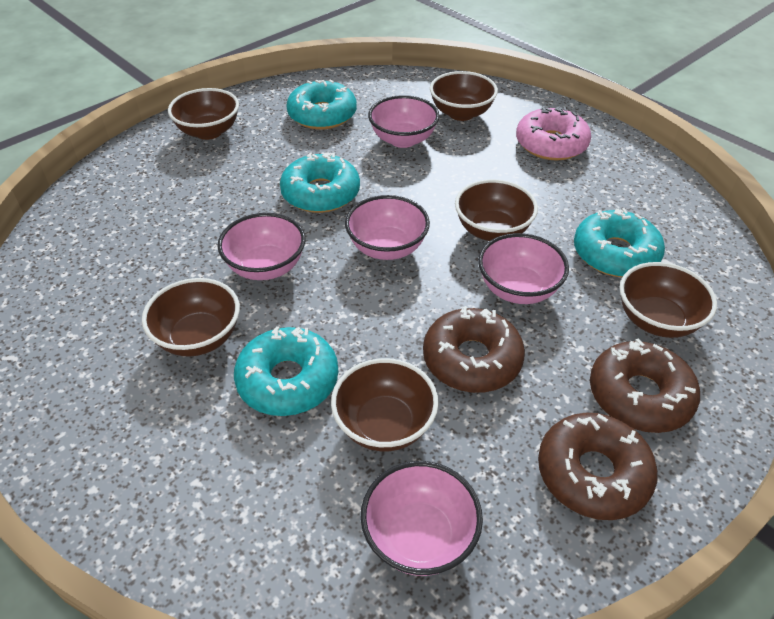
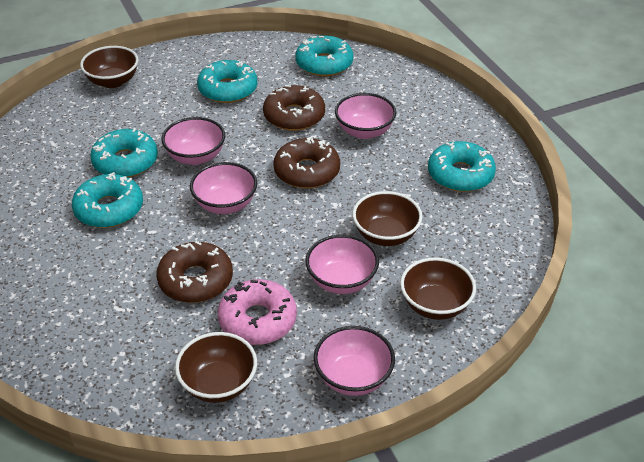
brown bowl: [142,278,240,357] [168,88,239,140] [331,358,439,451] [430,71,498,121] [455,179,538,241] [620,262,717,338] = 6 -> [80,46,139,88] [175,332,257,403] [352,191,422,246] [400,257,476,320] = 4
turquoise donut: [234,326,338,416] [280,152,360,213] [287,79,357,130] [574,208,665,277] = 4 -> [72,172,143,228] [90,128,158,178] [197,60,257,103] [295,36,353,76] [428,141,496,192] = 5

